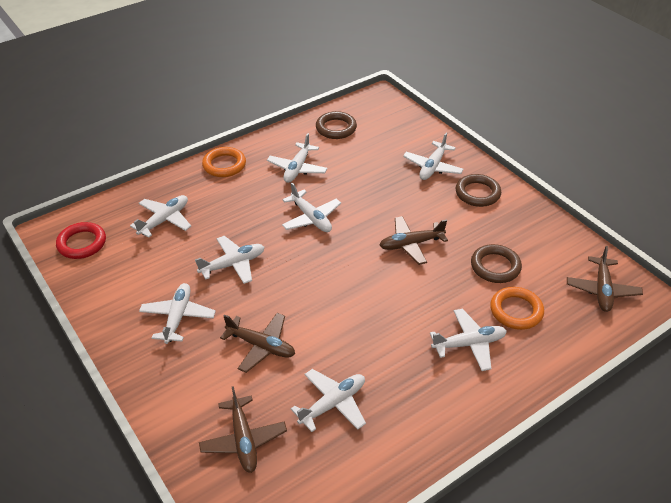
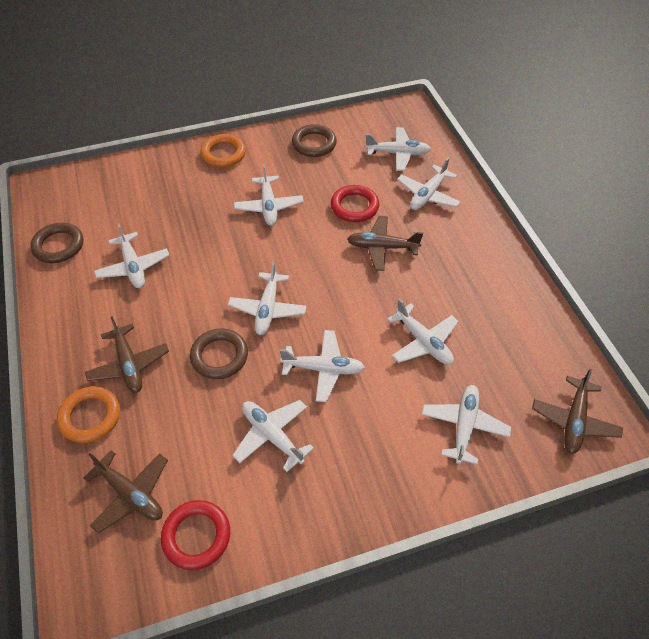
red ring: [56,222,106,259] = 1 -> [161,500,230,570] [331,185,379,222] = 2
white plane: [130,195,191,238] [139,283,216,344] [195,236,265,284] [267,133,328,183] [282,183,341,232] [291,369,366,432] [403,133,464,180] [430,309,507,371] = 8 -> [94,223,169,288] [228,261,306,335] [232,400,314,472] [234,164,303,226] [280,330,365,402] [365,127,431,171] [387,298,459,365] [397,157,460,210] [422,385,511,465] = 9

